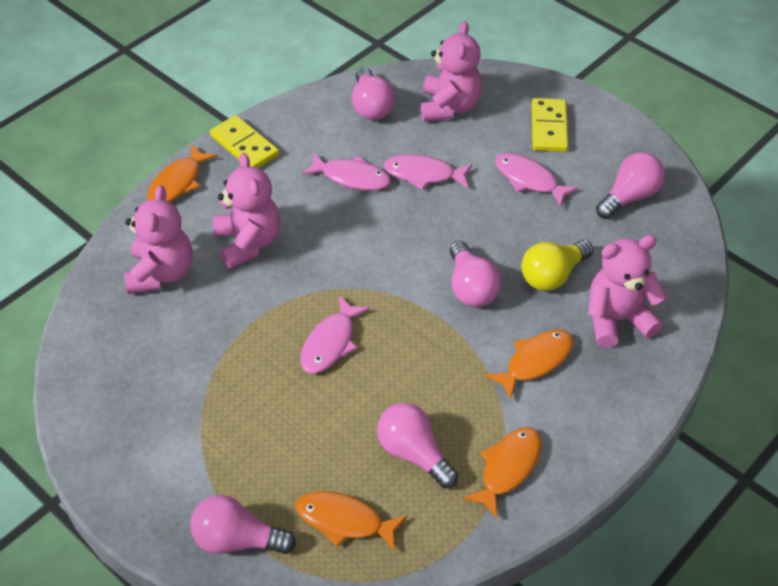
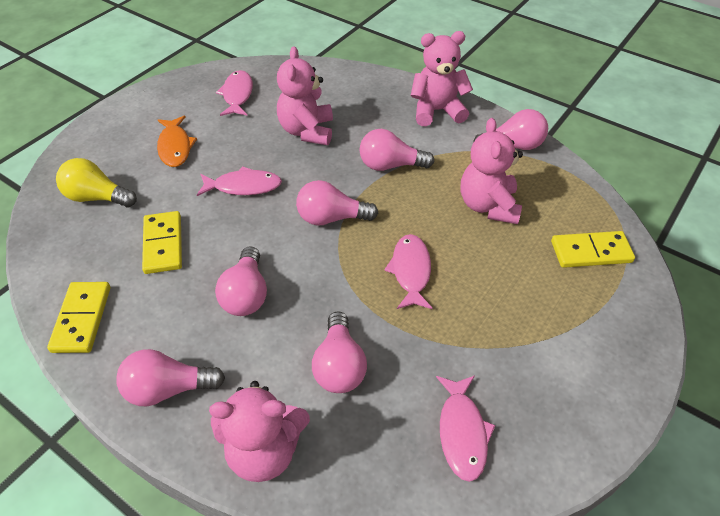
orange fish: [147,144,217,202] [296,491,407,552] [463,427,542,518] [485,330,573,400] = 4 -> [157,116,197,167] = 1
pink light bulb: [190,495,296,554] [352,67,395,120] [377,403,459,488] [450,241,501,307] [596,152,665,219] = 5 -> [116,349,225,406] [215,246,267,316] [296,180,378,226] [312,311,367,393] [359,129,434,171] [473,109,548,150] = 6
yellow domino: [210,115,279,168] [532,98,568,152] = 2 -> [47,282,110,353] [142,211,182,274] [551,231,635,268] = 3

